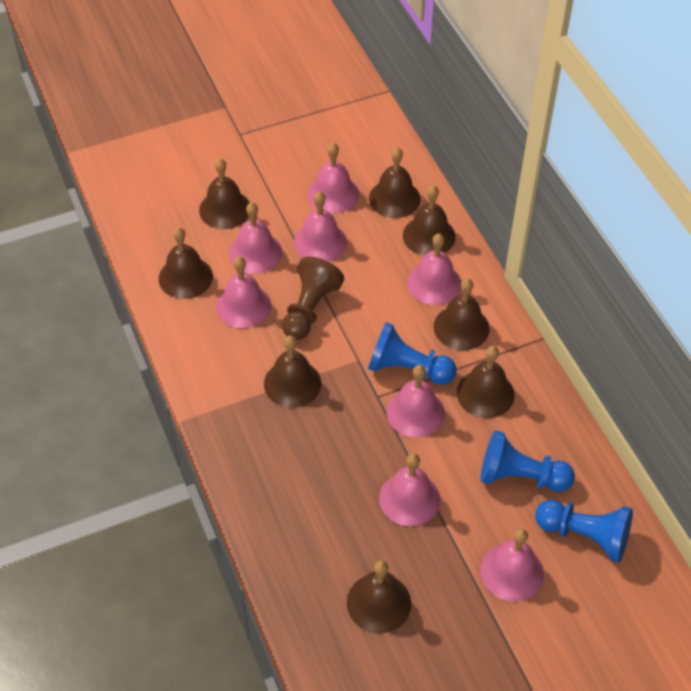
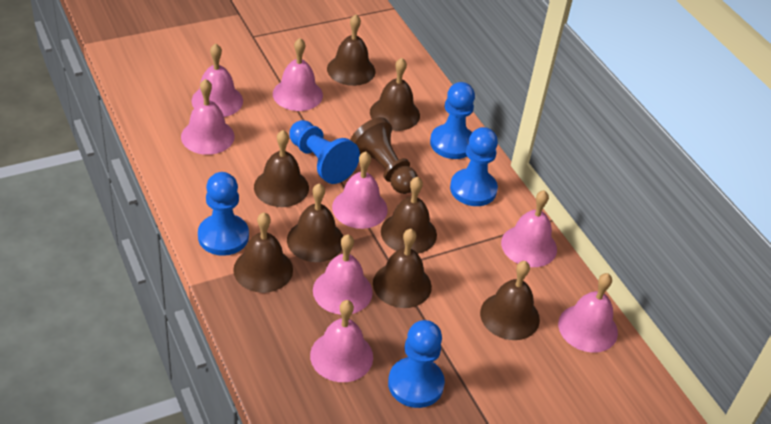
blue pawn: [368,322,457,385] [480,430,575,492] [535,500,633,562] = 3 -> [198,172,249,256] [289,120,360,184] [388,320,445,408] [430,82,475,159] [450,127,498,206] = 5

